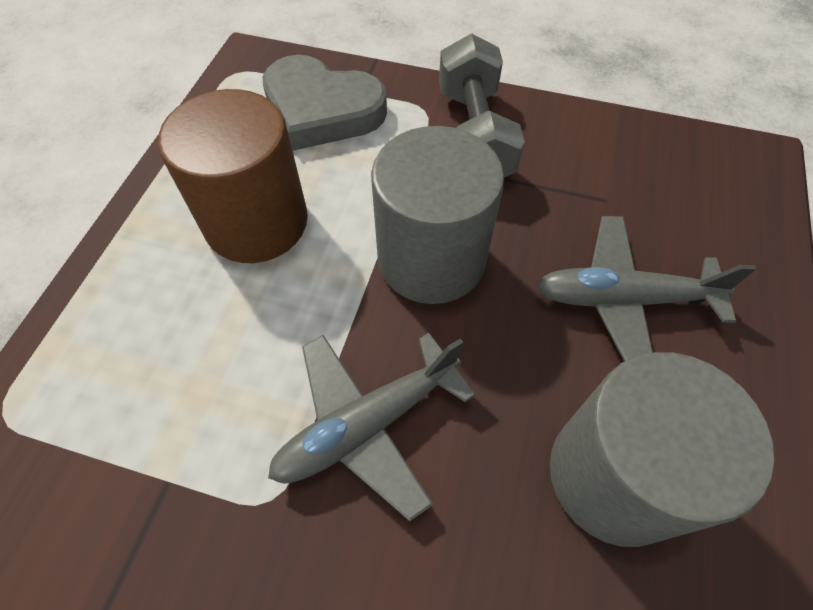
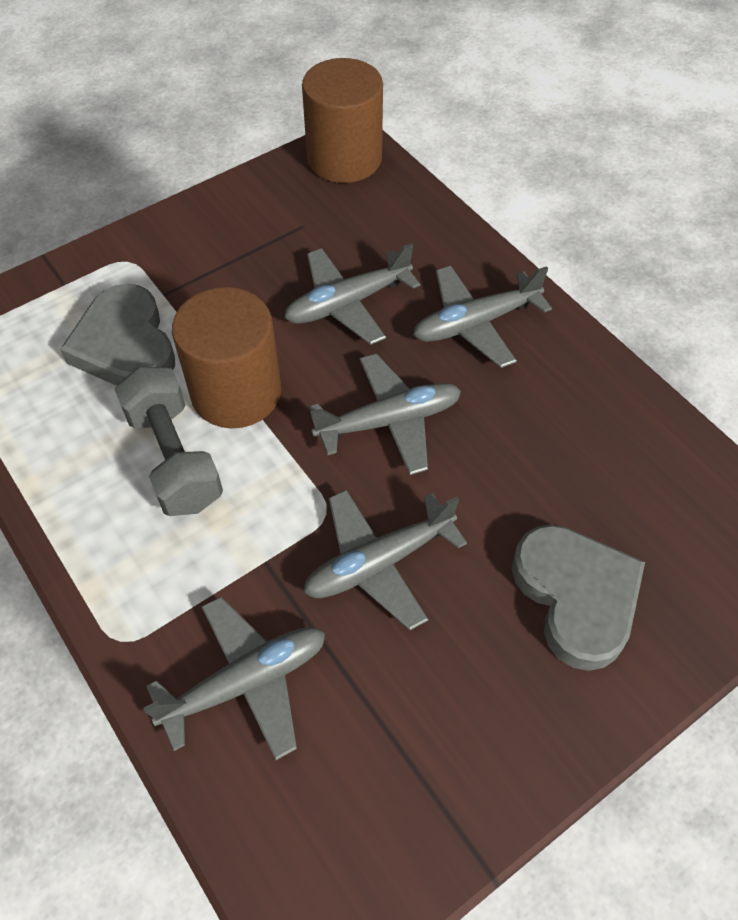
brown cylinder: [158,89,308,263] = 1 -> [172,287,281,428] [302,58,383,183] = 2
grey cylinder: [371,126,504,304] [550,352,774,547] = 2 -> none = 0
grey heart: [262,55,387,151] = 1 -> [60,284,175,386] [512,525,645,671] = 2
grey plane: [268,333,476,521] [537,216,756,362] = 2 -> [144,597,325,760] [284,243,420,345] [303,490,467,630] [309,354,461,475] [413,266,552,368] = 5

